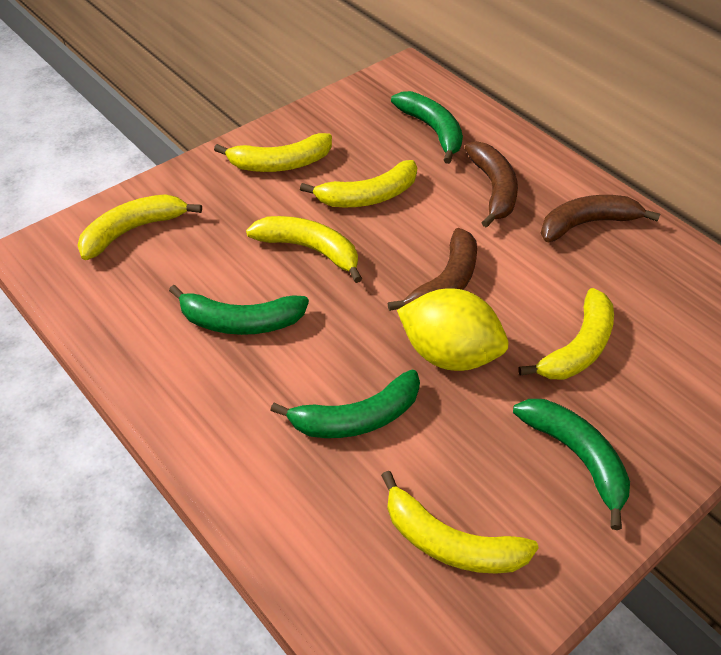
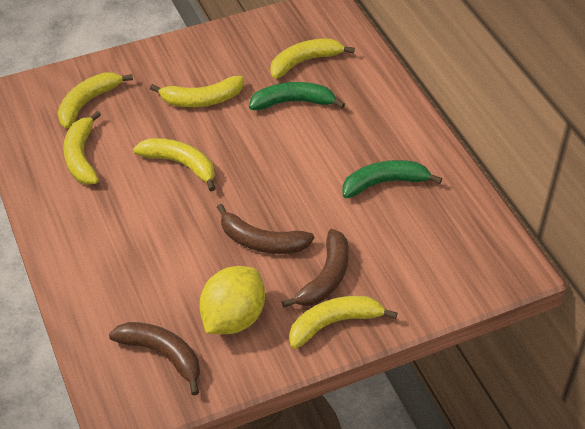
green banana: [169,285,309,335] [270,370,420,438] [391,91,463,164] [513,399,630,530] = 4 -> [249,82,345,110] [342,160,442,198] = 2

